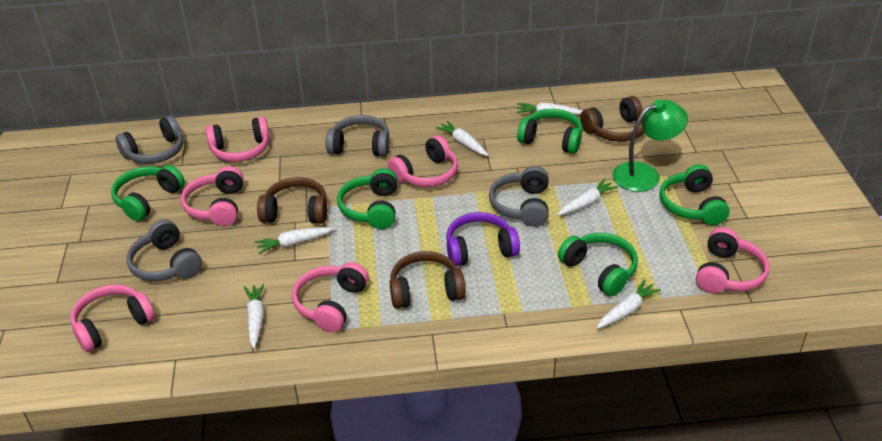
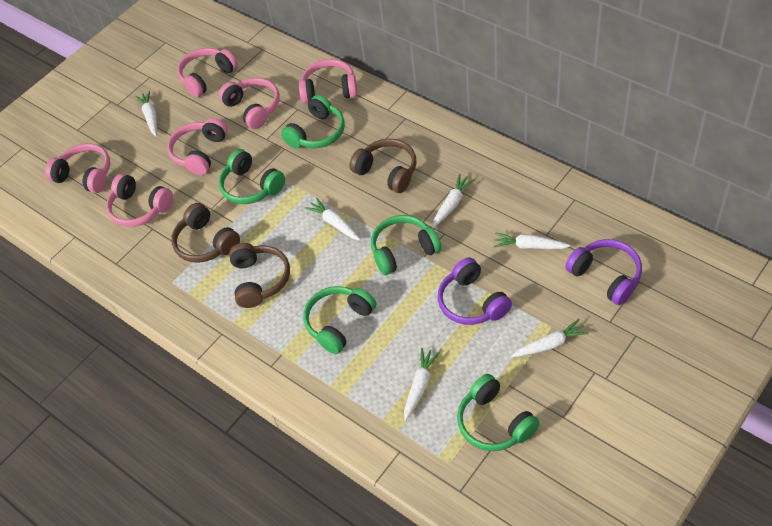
green lamp: [612,99,688,192] = 1 -> none = 0
grey headphones: [115,116,183,164] [127,219,202,281] [326,115,390,157] [489,166,549,227] = 4 -> none = 0
purple headphones: [446,212,520,266] = 1 -> [438,257,512,325] [565,239,642,305] = 2

